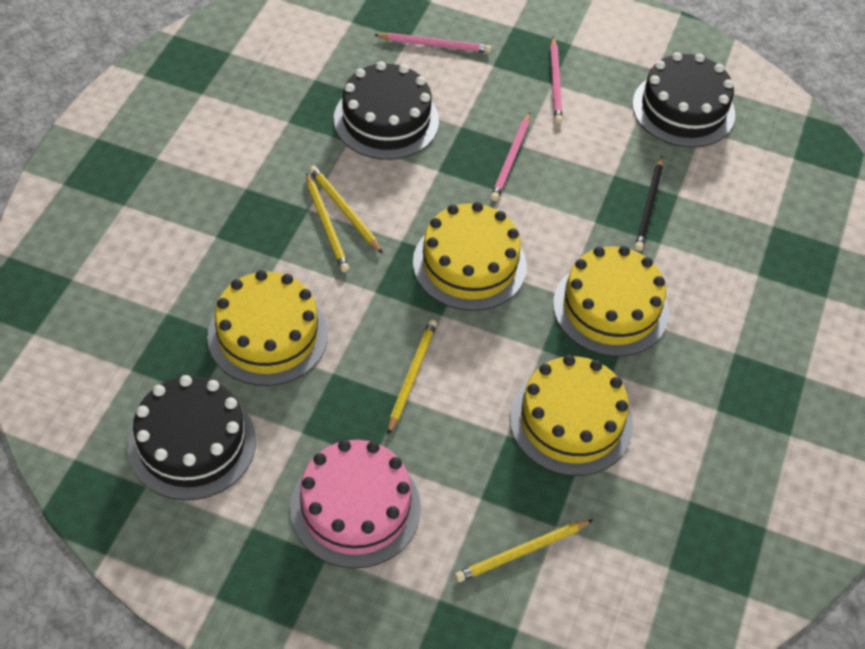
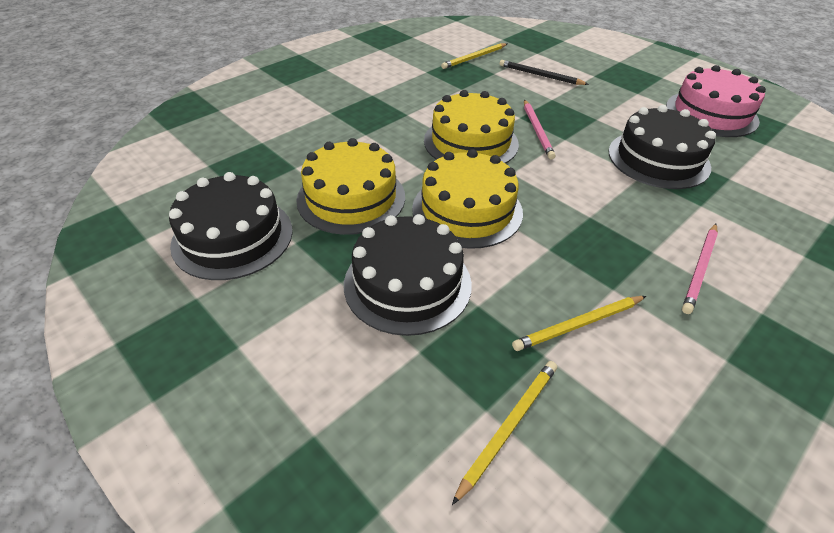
pink pencil: [375,33,491,53] [490,112,530,201] [550,37,563,124] = 3 -> [524,100,556,160] [682,224,718,314] = 2
yellow cake: [207,270,328,386] [413,202,527,311] [510,355,633,476] [553,246,669,357] = 4 -> [296,138,405,235] [412,149,523,249] [424,90,519,164] = 3
yellow pencil: [306,173,349,272] [309,165,383,254] [388,319,437,435] [455,520,593,582] = 4 -> [441,43,507,69] [452,361,557,505] [512,296,646,351] = 3

